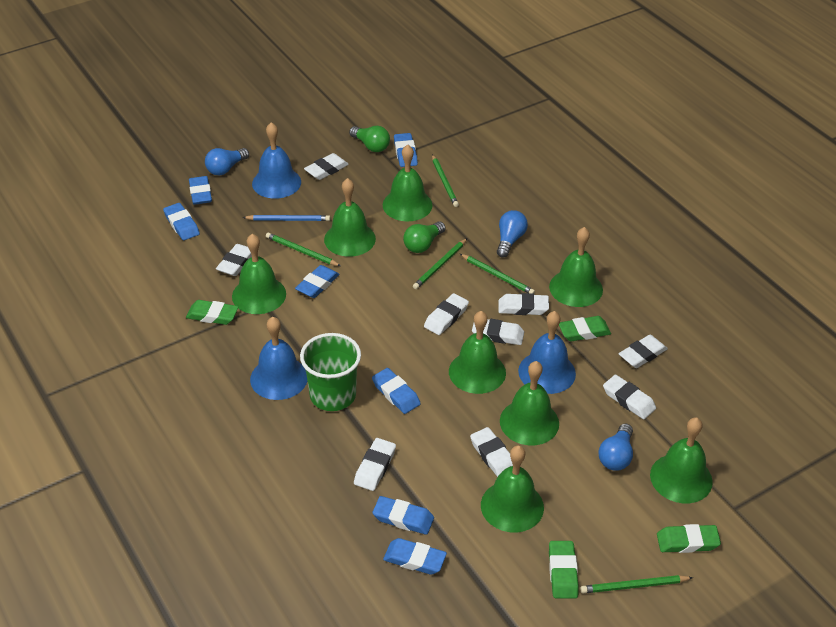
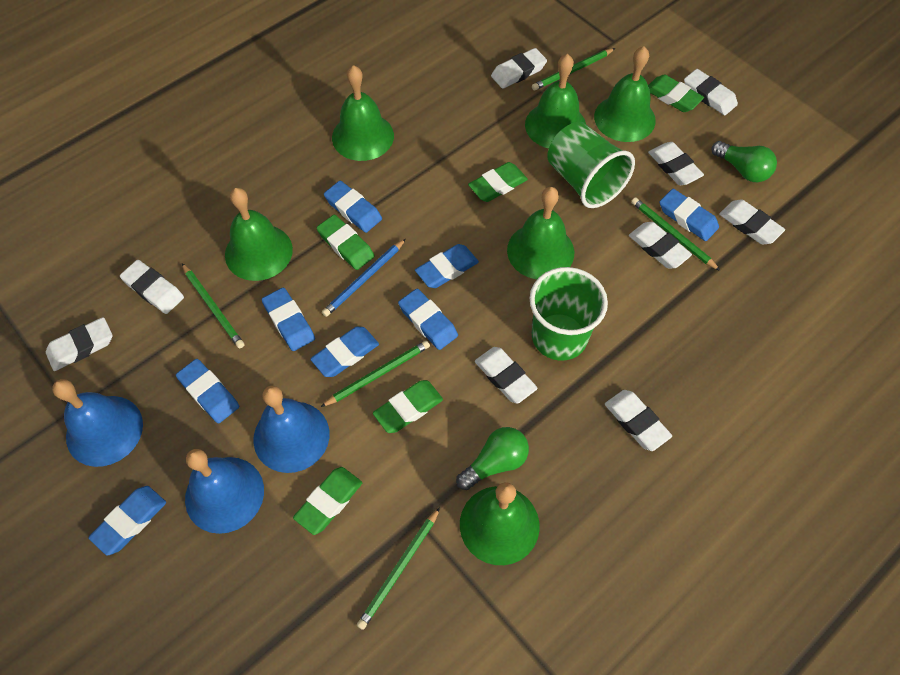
blue eraser: [163,203,200,240] [189,176,212,205] [295,265,340,298] [372,368,421,414] [373,496,434,535] [383,538,447,575] [394,133,418,167] = 7 -> [88,486,166,556] [176,359,239,423] [262,288,315,351] [311,327,379,377] [324,181,382,233] [398,289,458,350] [415,244,479,288] [659,189,719,241] = 8
blue light bulb: [205,148,249,175] [497,210,528,258] [598,423,633,471] = 3 -> none = 0
green bell: [232,234,286,314] [324,178,376,257] [383,145,433,221] [449,311,506,394] [481,446,544,533] [500,361,559,445] [549,227,603,307] [650,417,713,503] = 8 -> [225,188,293,281] [332,65,394,161] [460,482,540,565] [507,187,574,279] [525,54,586,148] [594,46,656,142] = 6
green cup: [300,333,361,411] = 1 -> [530,267,608,361] [547,122,635,208] = 2
green eraser: [186,300,239,325] [549,541,579,599] [559,316,611,341] [657,524,721,553] = 4 -> [293,467,362,535] [317,215,375,270] [373,380,443,433] [468,162,528,202] [648,74,704,112] = 5

